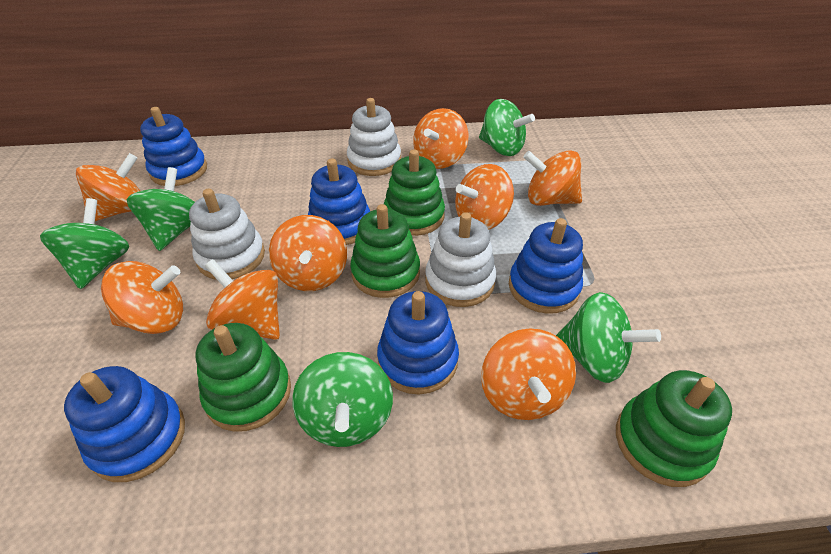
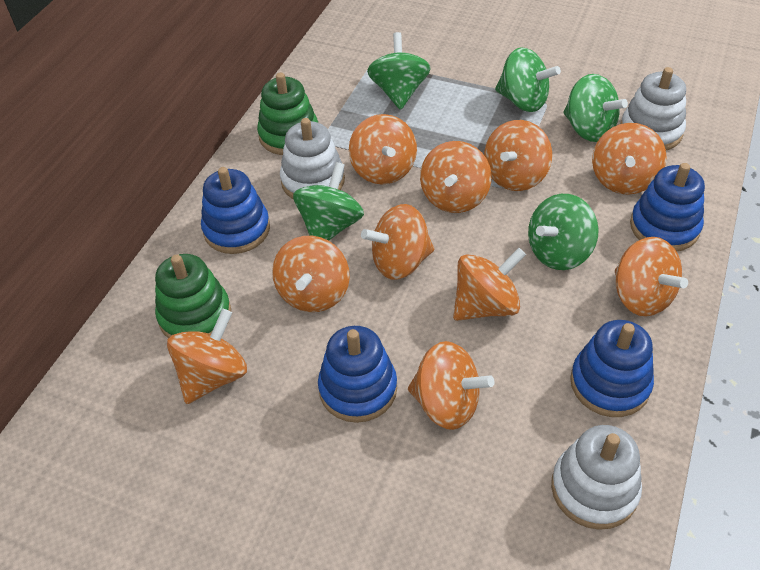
blue stacking toy: [64,366,185,482] [140,107,207,186] [308,159,370,245] [377,291,459,395] [509,218,583,314] = 5 -> [201,167,270,254] [318,326,397,423] [570,320,654,417] [630,163,705,252] = 4
green stacking toy: [196,323,291,432] [350,204,420,298] [384,149,445,236] [616,370,732,487] = 4 -> [155,254,231,338] [257,72,318,155] = 2
orange spinning top: [76,153,140,221] [101,261,183,334] [205,259,280,340] [269,215,347,291] [413,108,468,169] [455,164,514,230] [481,328,576,420] [523,150,582,206] = 8 -> [167,309,247,404] [272,236,350,312] [349,114,417,185] [361,204,434,280] [408,341,495,430] [420,141,492,213] [453,248,526,321] [484,120,552,191] [592,123,666,195] [615,237,688,316] = 10

